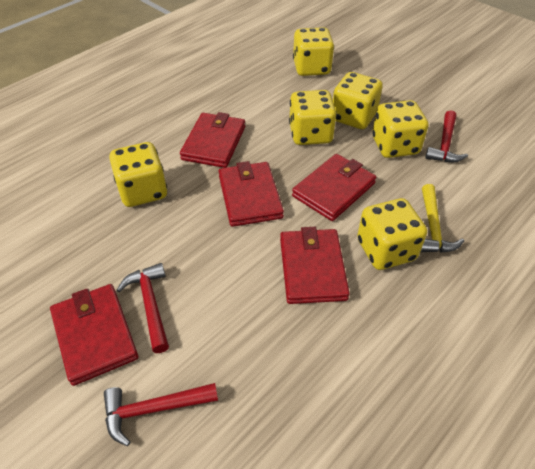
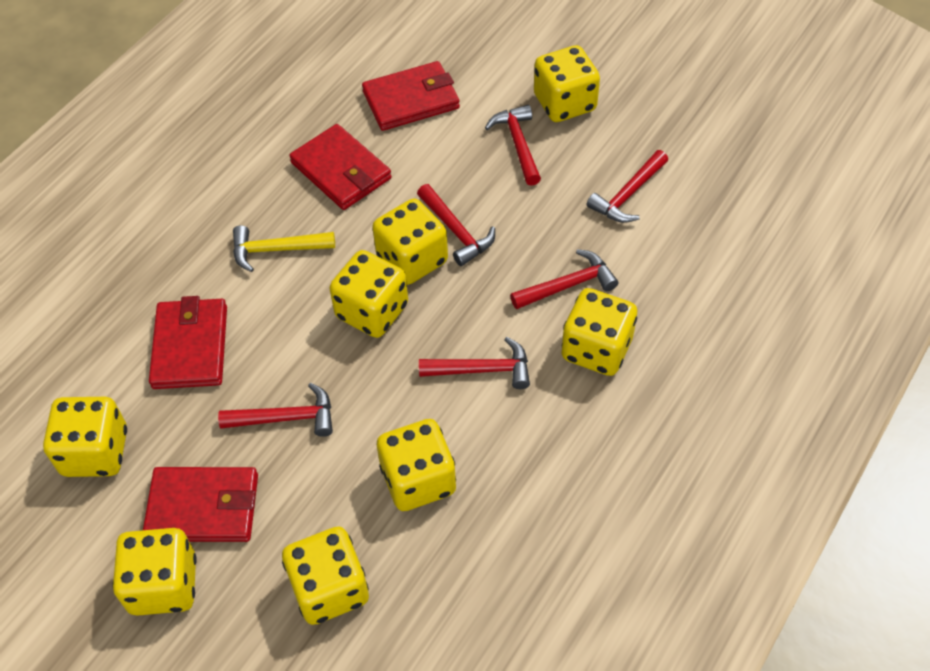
red hammer: [104,383,218,446] [117,263,169,353] [425,110,468,162] = 3 -> [218,383,333,437] [417,184,495,266] [419,337,530,389] [485,105,541,186] [510,249,618,309] [586,150,668,223] = 6
red wallet: [50,284,138,386] [180,112,245,168] [219,161,284,227] [280,227,350,304] [292,154,376,221] = 5 -> [143,467,258,542] [149,296,227,389] [289,124,392,210] [362,61,460,131] = 4
yellow dice: [109,142,167,207] [289,90,337,145] [293,27,334,76] [333,72,383,129] [357,198,427,270] [372,100,428,158] = 6 -> [43,397,127,477] [112,528,197,616] [282,527,369,625] [330,250,408,338] [372,199,448,285] [377,419,456,511] [534,45,600,122] [561,288,637,376] = 8

